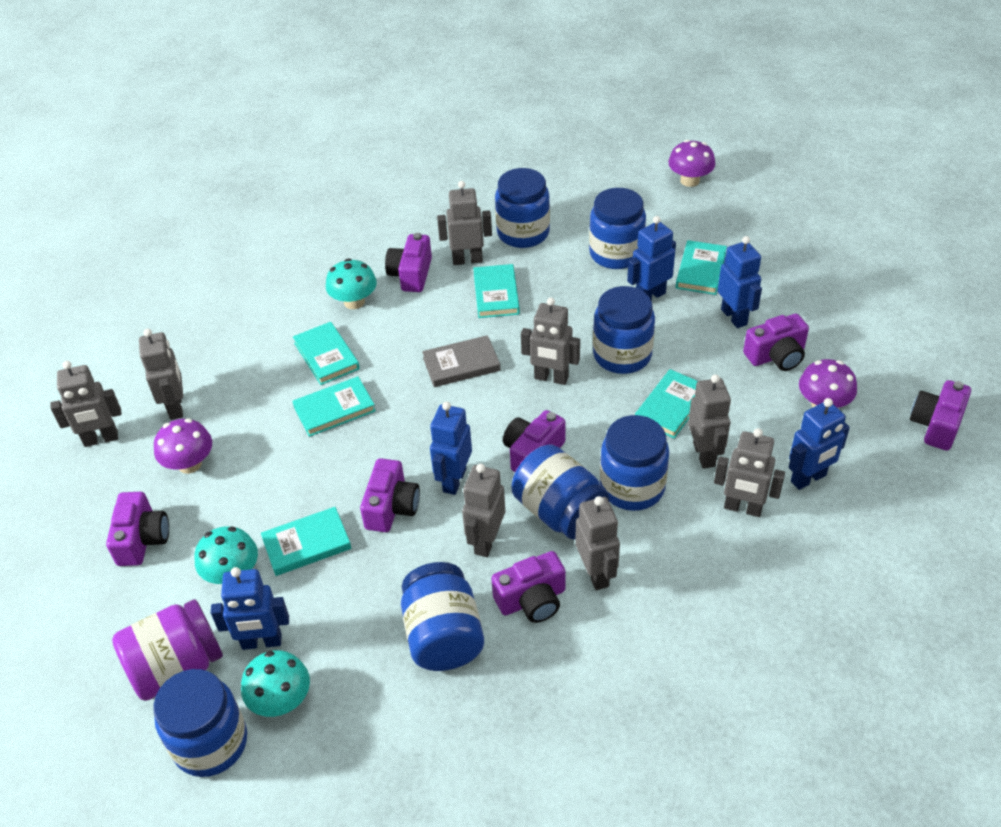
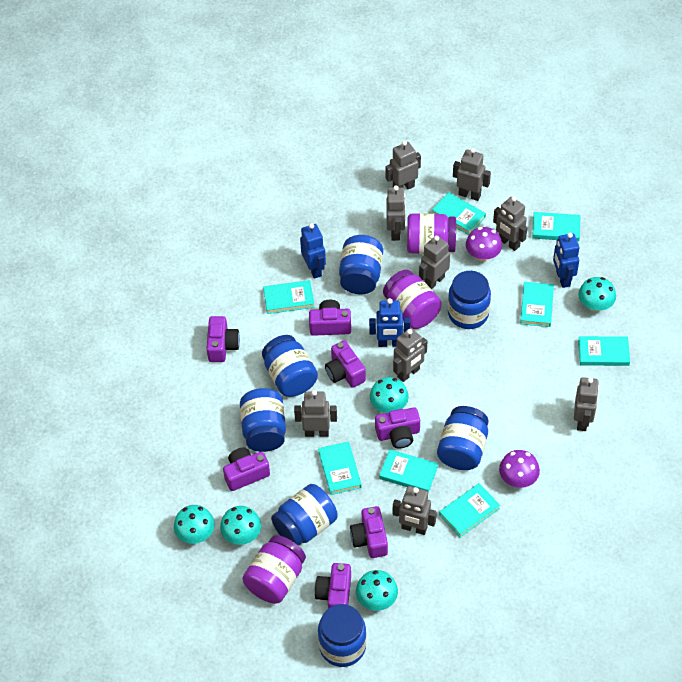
blue robot: [211,567,289,650] [430,402,472,495] [627,216,676,301] [718,236,762,328] [789,398,850,490] = 5 -> [300,223,326,279] [369,298,410,347] [553,233,579,288] = 3
grey book: [422,335,500,387] = 1 -> none = 0
grey robot: [50,361,122,447] [139,329,183,420] [437,181,492,265] [462,464,505,557] [521,297,580,385] [575,496,620,590] [688,374,731,469] [714,428,785,517] = 8 -> [294,390,337,437] [386,141,421,189] [386,186,406,241] [393,328,427,382] [393,486,437,535] [419,235,450,289] [453,148,491,201] [493,196,527,251] [574,377,599,431] = 9
purple jar: [112,599,223,701] = 1 -> [243,535,306,604] [383,270,442,329] [407,213,456,254] = 3
purple mushroom: [154,418,212,474] [668,140,715,187] [799,359,857,408] = 3 -> [466,227,502,262] [499,450,540,488] = 2
turquoise book: [261,507,351,576] [292,376,376,437] [293,322,360,385] [473,264,520,318] [635,369,698,439] [676,240,727,295] = 6 -> [263,280,315,314] [318,441,362,495] [379,449,438,493] [432,192,486,235] [439,483,500,537] [520,282,554,327] [532,212,580,242] [578,336,630,366] = 8
turquoise mushroom: [195,526,258,584] [241,650,310,717] [326,258,377,309] = 3 -> [174,505,215,544] [220,506,261,545] [356,570,398,611] [370,377,409,413] [578,277,616,312] = 5

